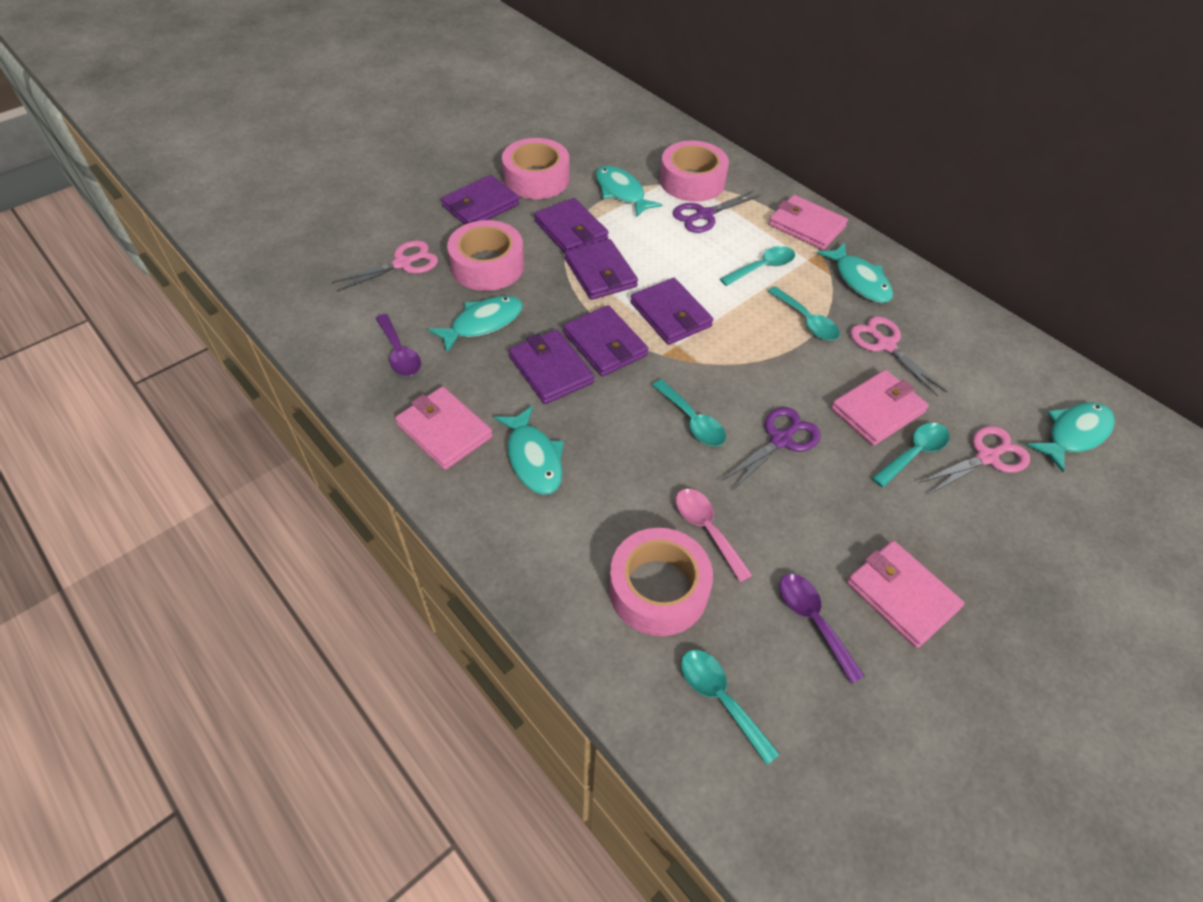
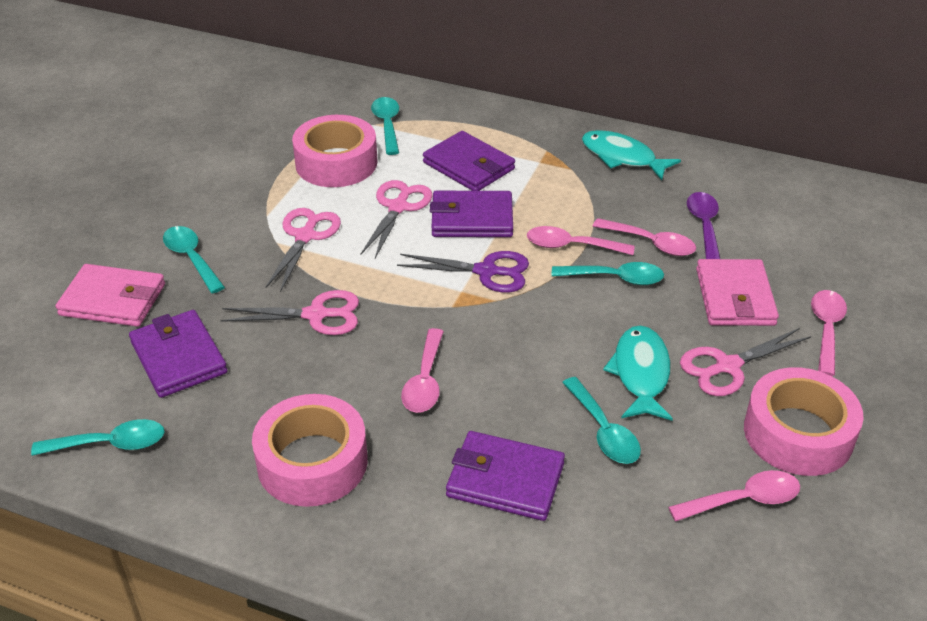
pink scissors: [331,240,438,291] [850,316,947,397] [919,426,1030,495] = 3 -> [220,290,359,335] [265,208,341,292] [361,180,433,258] [680,328,811,396] = 4
pink spoon: [676,489,753,582] = 1 -> [401,328,444,413] [527,226,634,255] [593,218,696,256] [668,470,800,522] [811,290,847,376] = 5
pink tape: [447,220,524,291] [502,138,570,199] [609,528,713,636] [660,141,729,202] = 4 -> [252,394,368,507] [292,115,378,187] [744,367,864,476] = 3
pink wallet: [395,386,493,470] [769,195,848,250] [831,370,929,446] [847,541,964,648] = 4 -> [56,264,165,327] [696,259,779,326] = 2
purple scissors: [673,190,761,233] [721,407,821,492] = 2 -> [397,251,529,293] = 1
purple spoon: [375,314,421,376] [780,574,865,684] = 2 -> [687,192,720,259] = 1
purple wallet: [441,175,520,225] [509,330,594,404] [534,198,609,253] [563,305,648,377] [565,239,638,300] [630,278,713,345] = 6 -> [129,310,227,398] [423,131,515,191] [430,191,513,237] [446,431,565,521] = 4
turquoise fish: [428,296,523,353] [494,406,564,494] [596,165,663,217] [817,242,893,303] [1027,402,1115,472] = 5 -> [582,130,681,180] [603,326,673,421] = 2

